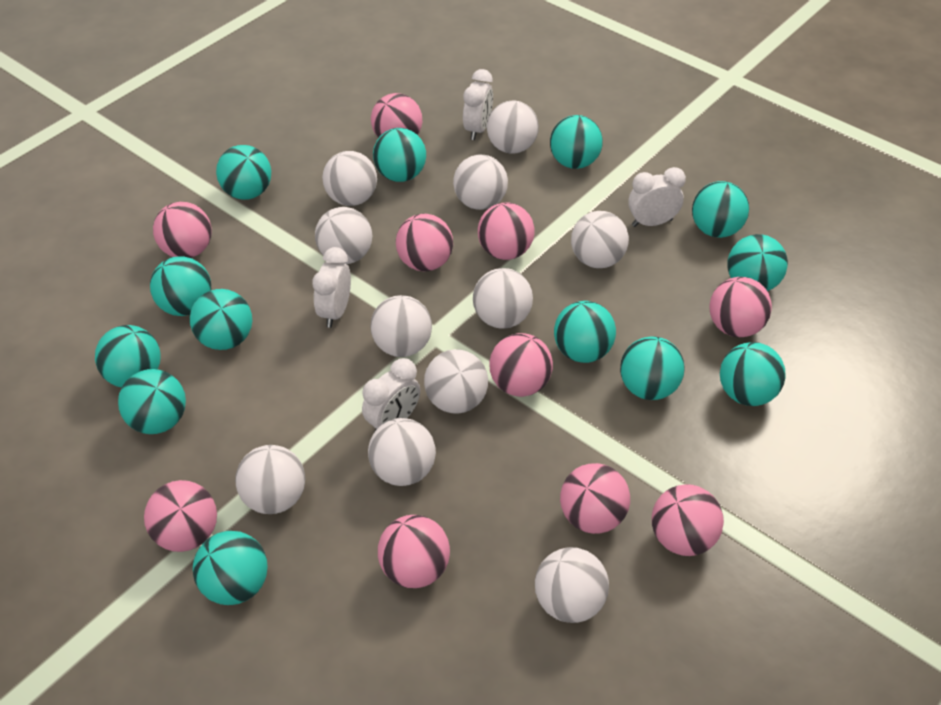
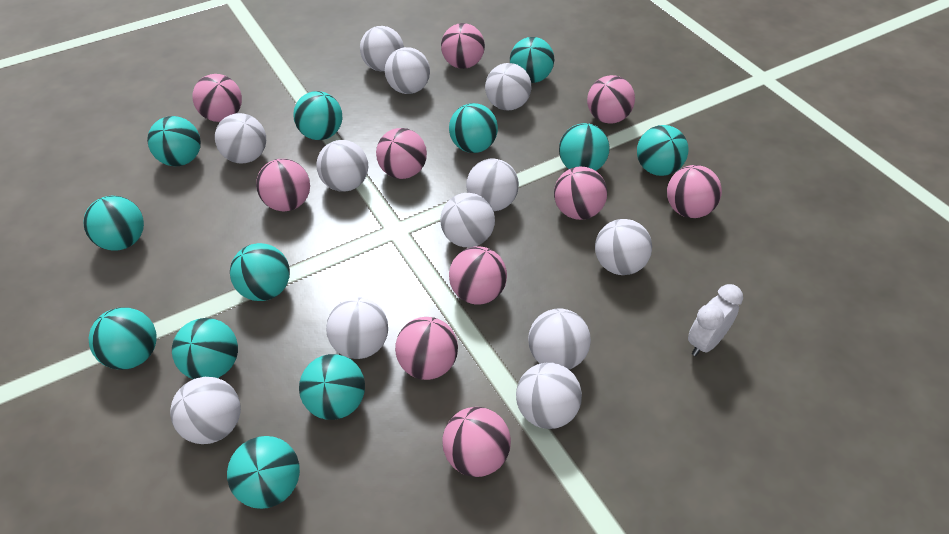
turquoise ball: [95,325,161,388] [118,369,186,434] [150,256,211,316] [190,289,252,350] [193,531,267,605] [216,145,271,200] [373,128,426,182] [550,115,603,169] [554,301,616,363] [620,336,685,400] [692,181,749,238] [720,342,785,406] [727,234,788,291] = 13 -> [83,196,144,251] [89,308,157,370] [147,116,201,166] [172,318,238,379] [227,436,300,509] [230,243,290,301] [293,91,342,140] [299,354,365,420] [449,103,498,153] [510,37,554,83] [559,123,610,171] [637,125,688,176] = 12
white ball: [235,445,305,514] [315,207,372,264] [322,151,377,206] [368,418,436,486] [370,295,432,357] [424,349,488,414] [453,155,508,210] [473,268,533,329] [487,100,539,154] [535,547,609,623] [571,211,629,268] = 11 -> [170,377,241,444] [215,113,266,164] [316,140,368,192] [326,297,388,359] [360,26,404,72] [385,47,430,94] [440,193,495,247] [466,159,519,211] [485,63,531,111] [516,362,582,429] [528,308,591,369] [595,219,652,275] = 12
white clock: [312,247,351,328] [362,358,421,431] [463,69,493,140] [628,167,686,227] = 4 -> [688,284,743,356] = 1

